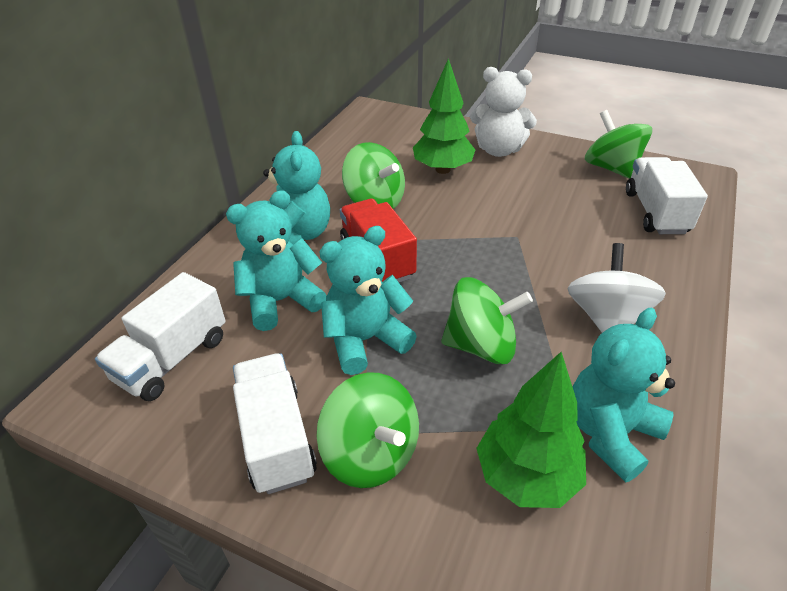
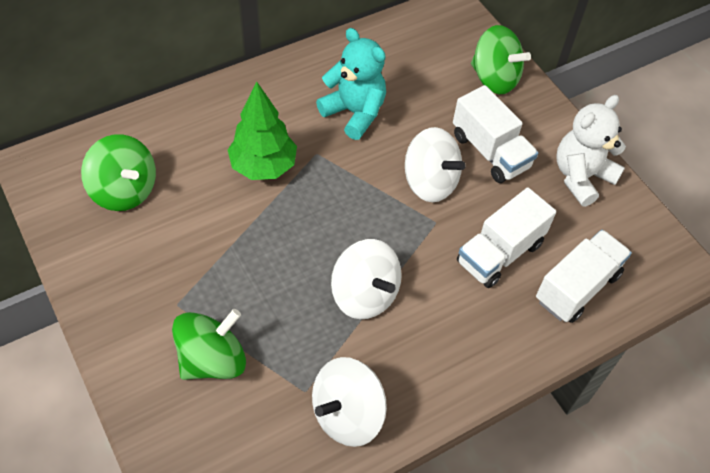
green spinning top: [317,372,419,488] [342,142,405,209] [441,277,533,364] [585,110,652,179] = 4 -> [81,134,156,211] [172,309,246,380] [471,25,531,94] = 3
green tree: [413,58,475,174] [476,352,586,508] = 2 -> [228,82,297,180] = 1
red truck: [340,199,417,283] = 1 -> none = 0
turquoise teddy bear: [226,190,327,331] [263,131,330,245] [319,226,417,375] [573,308,675,482] = 4 -> [316,28,386,140] = 1
white spinning top: [567,243,666,333] = 1 -> [312,357,387,447] [331,239,402,319] [405,127,466,202] = 3

